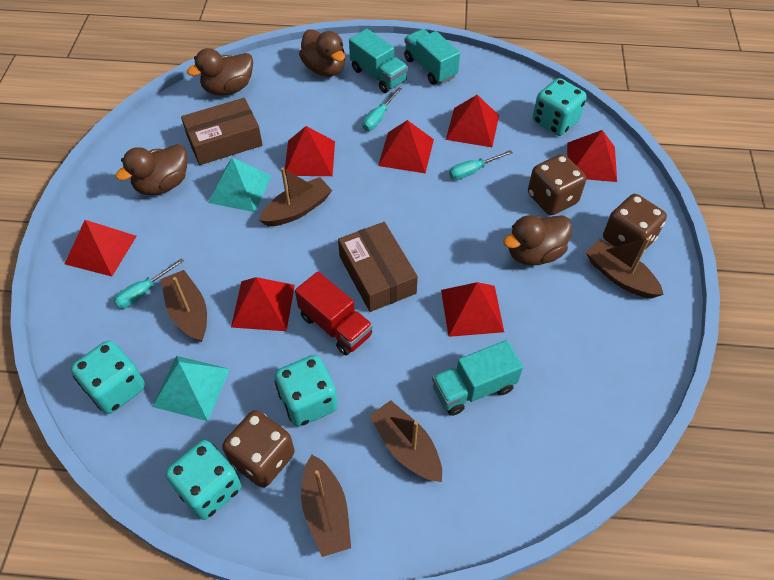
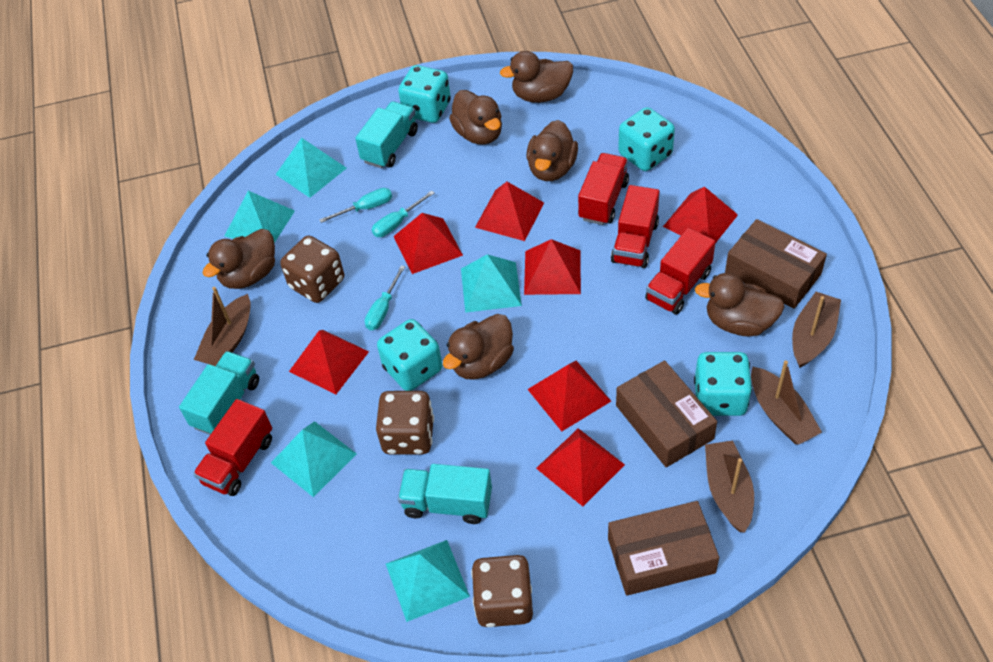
brown boat: [161,270,207,342] [259,167,332,226] [301,454,351,557] [369,400,442,482] [586,238,664,299] = 5 -> [194,287,251,366] [705,441,754,533] [751,360,822,445] [792,292,841,368] = 4
brown box: [181,98,263,165] [338,222,418,312] = 2 -> [608,501,719,596] [616,361,717,467] [725,219,827,309] = 3
brown duck: [115,144,187,195] [187,48,253,96] [299,30,345,77] [503,215,572,266] = 4 -> [203,229,275,289] [443,314,514,380] [449,90,502,145] [500,51,573,103] [527,120,578,181] [695,273,785,336] = 6
red truck: [295,272,373,355] = 1 -> [193,399,272,496] [578,153,629,225] [611,185,659,268] [645,228,715,315] = 4
turquoise pyramid: [152,356,230,421] [208,157,271,212] = 2 -> [225,191,295,243] [271,421,357,497] [275,138,347,198] [386,540,470,622] [461,254,522,313] = 5

